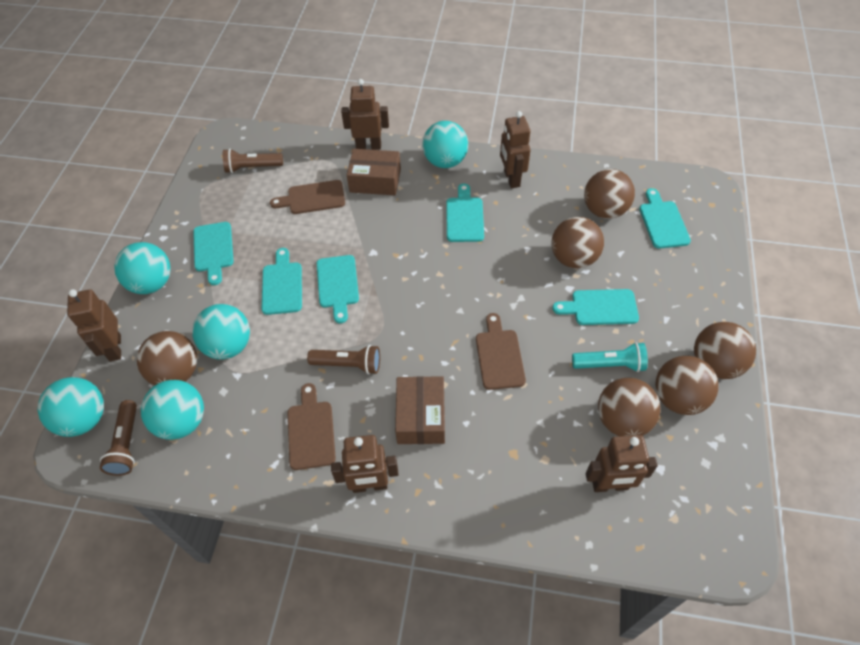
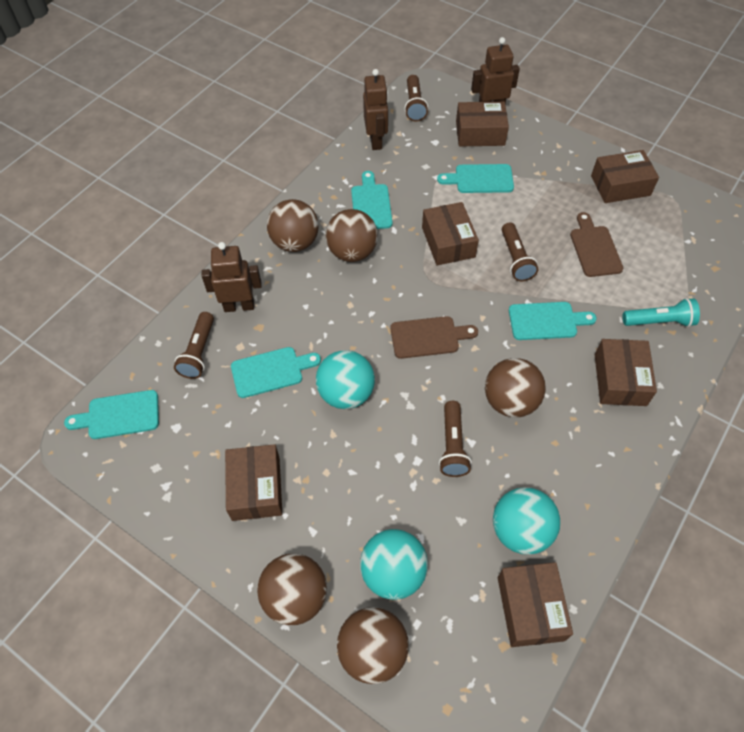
brown ball: [137,331,197,386] [551,217,604,268] [584,169,635,219] [598,378,661,436] [655,356,718,415] [694,322,756,379] = 6 -> [257,553,327,626] [267,199,319,252] [326,209,378,262] [337,607,409,684] [485,358,546,418] = 5
brown box: [347,149,401,195] [395,376,445,444] = 2 -> [225,444,282,521] [422,202,479,265] [456,102,509,147] [498,562,573,647] [591,150,659,203] [595,339,657,406] = 6
brown cutting board: [270,180,345,214] [287,383,336,470] [476,313,526,390] = 3 -> [390,316,478,359] [570,212,623,277] = 2
brown flashlight: [100,400,137,476] [223,149,283,173] [307,345,380,375] = 3 -> [174,312,214,379] [404,75,428,122] [439,401,472,477] [502,222,538,281] = 4
brown robot: [67,289,121,362] [331,435,399,493] [341,79,389,150] [500,111,531,188] [586,435,658,492] = 5 -> [202,242,262,312] [363,69,388,150] [471,37,520,104] = 3
turquoise ball: [38,377,104,437] [114,242,171,294] [141,380,204,440] [192,304,250,359] [422,121,468,168] = 5 -> [316,350,375,409] [360,529,428,600] [493,487,560,555] = 3
turquoise cutting board: [193,222,234,285] [262,248,302,315] [317,255,359,323] [446,184,484,242] [552,289,639,325] [639,188,691,249] = 6 -> [64,390,159,439] [231,347,321,398] [351,171,393,229] [437,164,514,193] [509,302,597,340] = 5

